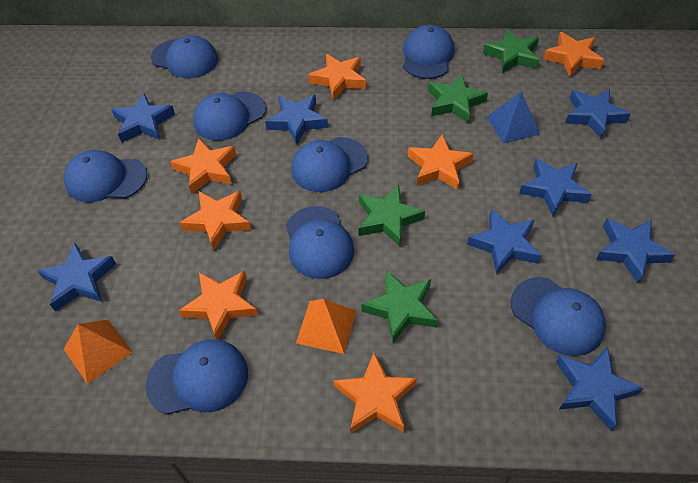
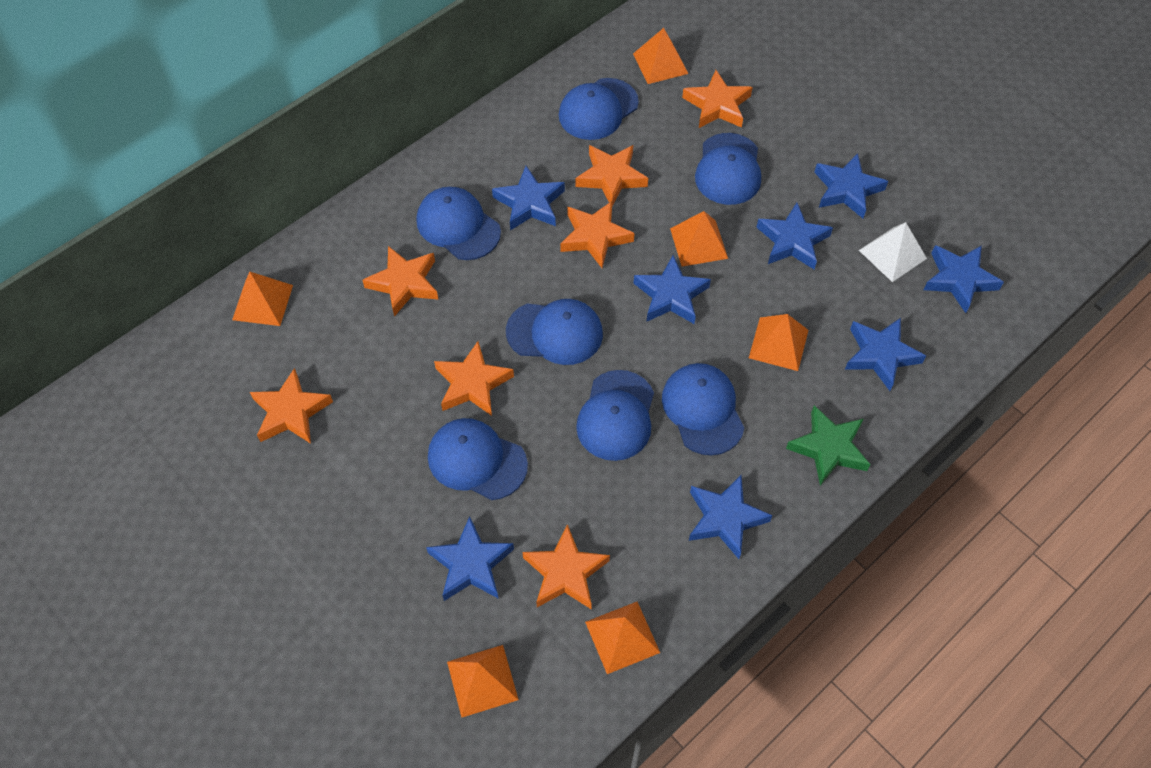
blue cap: [64,150,147,202] [145,339,248,415] [151,35,218,78] [193,91,266,141] [286,206,354,279] [291,137,368,192] [403,25,454,79] [511,277,606,356] = 8 -> [416,187,501,260] [428,418,528,500] [506,299,603,365] [559,78,639,140] [576,370,654,461] [662,363,744,456] [695,133,761,205] = 7
blue pyramid: [487,92,540,143] = 1 -> none = 0
green star: [358,185,425,247] [361,271,438,343] [428,74,488,123] [483,29,539,73] = 4 -> [786,405,871,486] = 1
orange pyramid: [64,320,133,384] [296,299,356,354] = 2 -> [232,272,293,326] [447,645,519,718] [585,602,660,674] [633,28,689,84] [670,211,728,267] [749,314,809,371] = 6
white pyramid: none = 0 -> [859,222,927,282] = 1

